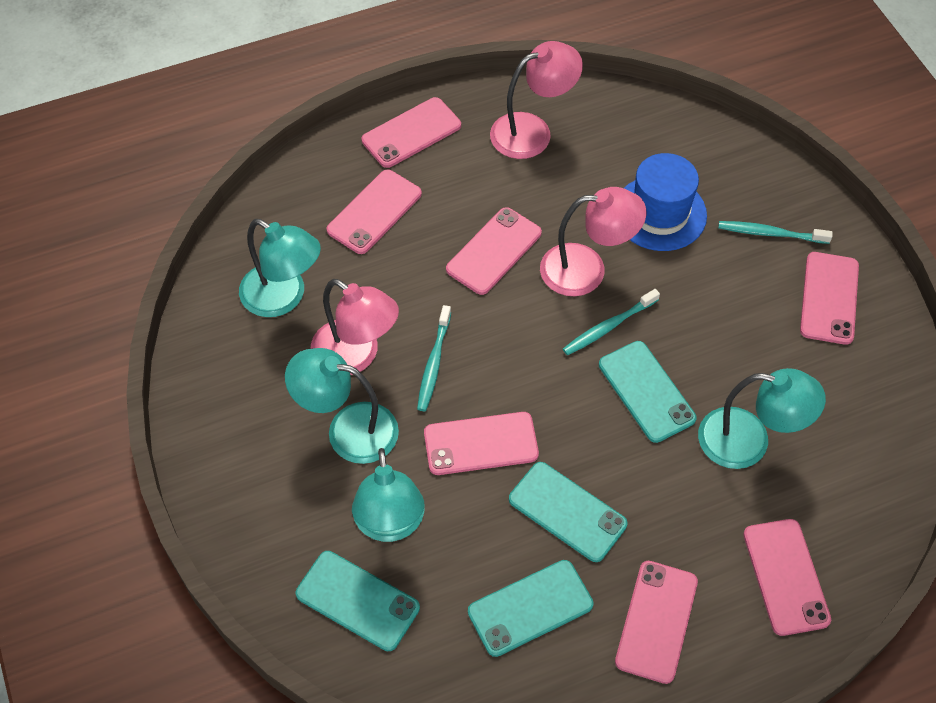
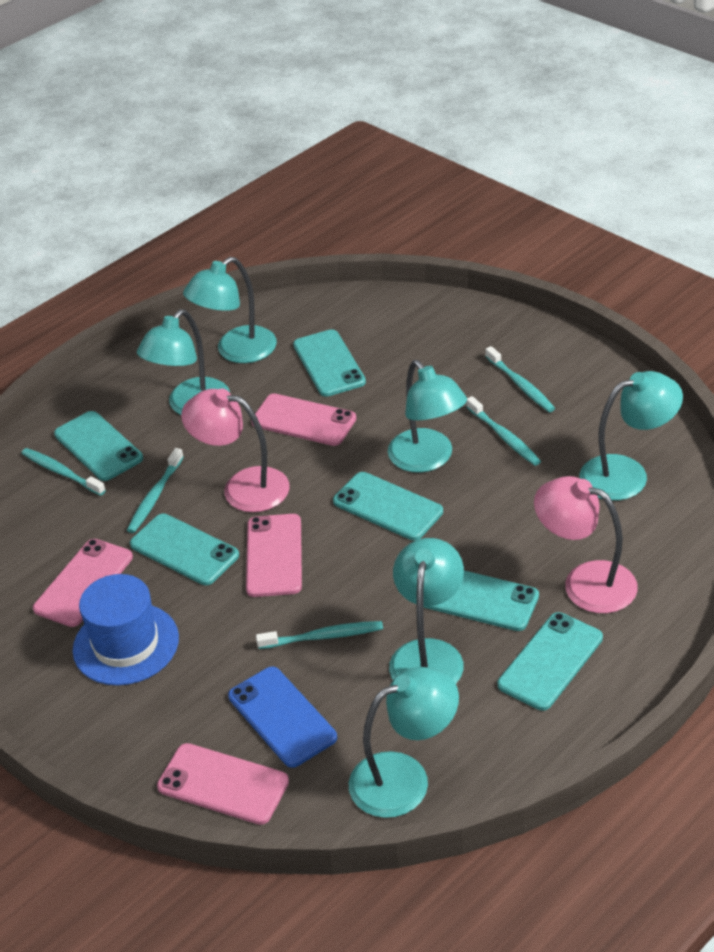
blue phone: none = 0 -> [228,667,337,768] = 1
pink lamp: [311,279,399,375] [490,41,583,159] [540,187,646,296] = 3 -> [181,388,290,512] [534,476,638,613] = 2
pink phone: [327,170,422,254] [362,97,461,168] [424,412,539,475] [446,207,542,295] [615,561,698,684] [743,519,831,636] [800,252,859,345] = 7 -> [33,539,133,627] [157,743,289,825] [246,514,302,597] [251,394,356,446] = 4
turquoise lamp: [239,219,321,317] [285,348,399,464] [352,448,424,542] [698,368,826,469] = 4 -> [137,309,230,415] [183,257,277,363] [349,667,459,818] [388,360,467,473] [389,538,464,683] [579,371,683,501] = 6
turquoise phone: [296,551,420,651] [468,560,594,657] [509,462,627,562] [599,341,696,443] = 4 -> [54,411,143,481] [130,514,239,585] [293,329,366,397] [333,472,443,540] [423,570,539,631] [498,612,603,711] = 6
turquoise toothbrush: [417,305,451,411] [563,289,660,355] [718,221,833,244] = 3 -> [21,448,106,496] [127,448,184,533] [256,621,383,649] [466,396,541,466] [485,346,555,412] = 5

